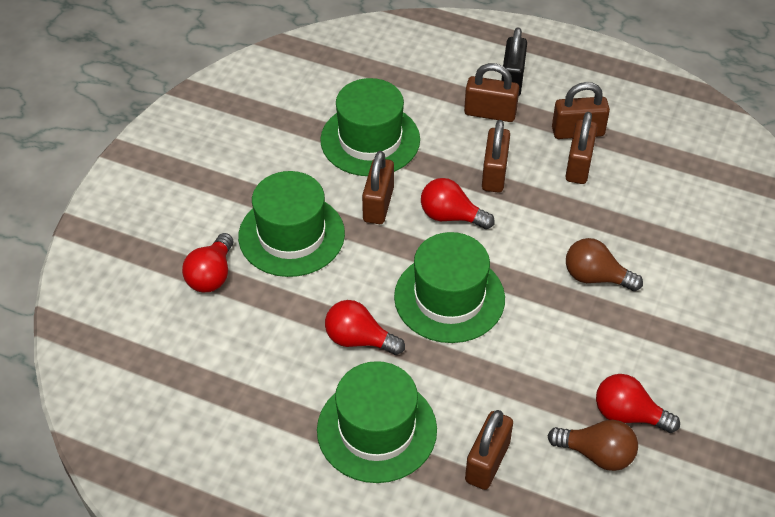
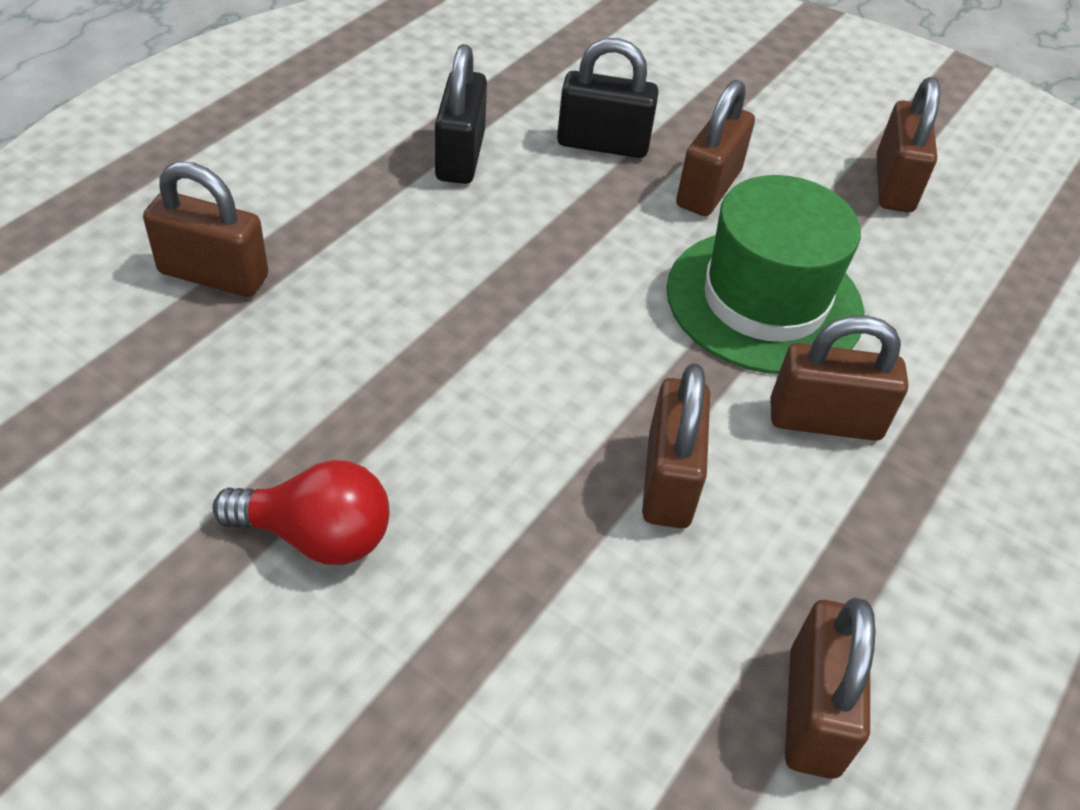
black padlock: [501,27,527,97] = 1 -> [435,44,487,184] [557,38,659,158] = 2
brown light bulb: [548,420,638,471] [566,238,643,291] = 2 -> none = 0
green hat: [238,171,345,277] [317,361,437,483] [320,78,420,176] [394,232,505,343] = 4 -> [667,175,865,374] = 1
red light bulb: [182,233,233,292] [325,300,405,355] [421,178,495,229] [596,374,680,433] = 4 -> [213,460,389,565] = 1

